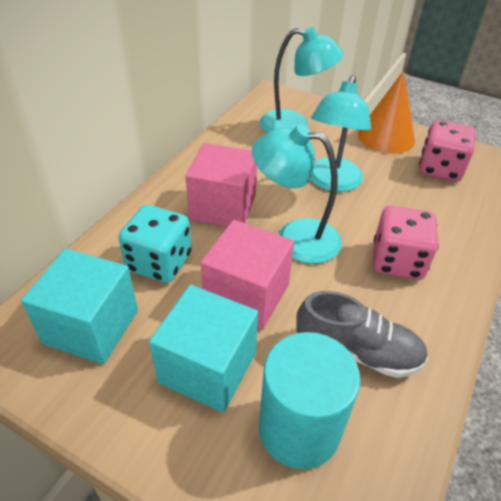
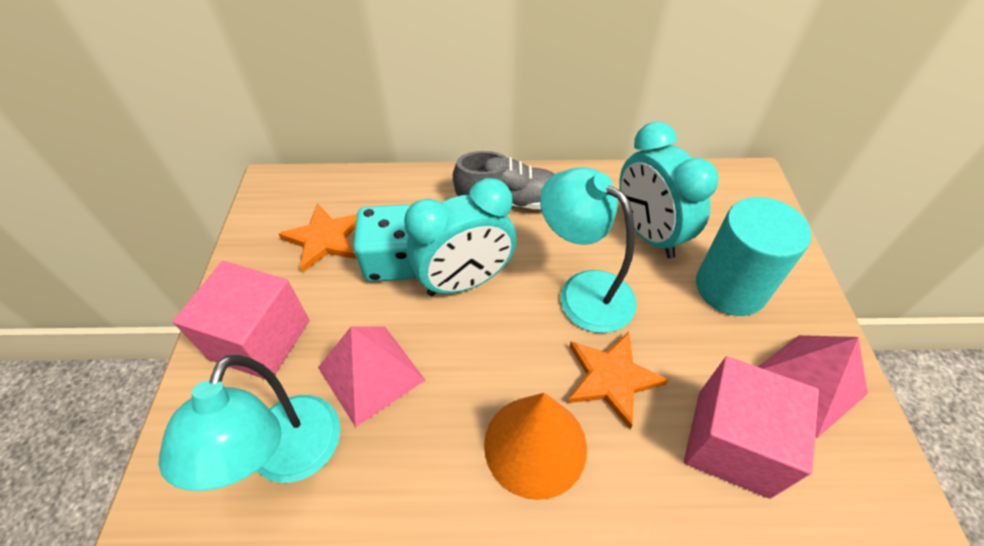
orange star: none = 0 -> [279,203,357,272] [567,331,669,429] = 2
pink dice: [373,206,439,280] [419,120,476,182] = 2 -> none = 0
pink pyramid: none = 0 -> [318,326,425,427] [758,335,868,438] = 2
turquoise clock: none = 0 -> [404,178,517,296] [619,122,719,258] = 2
turquoise cube: [21,248,138,364] [149,285,258,413] = 2 -> none = 0
turquoise lamp: [252,125,342,264] [260,27,344,133] [311,75,371,192] = 3 -> [158,355,340,491] [540,167,637,333] = 2

